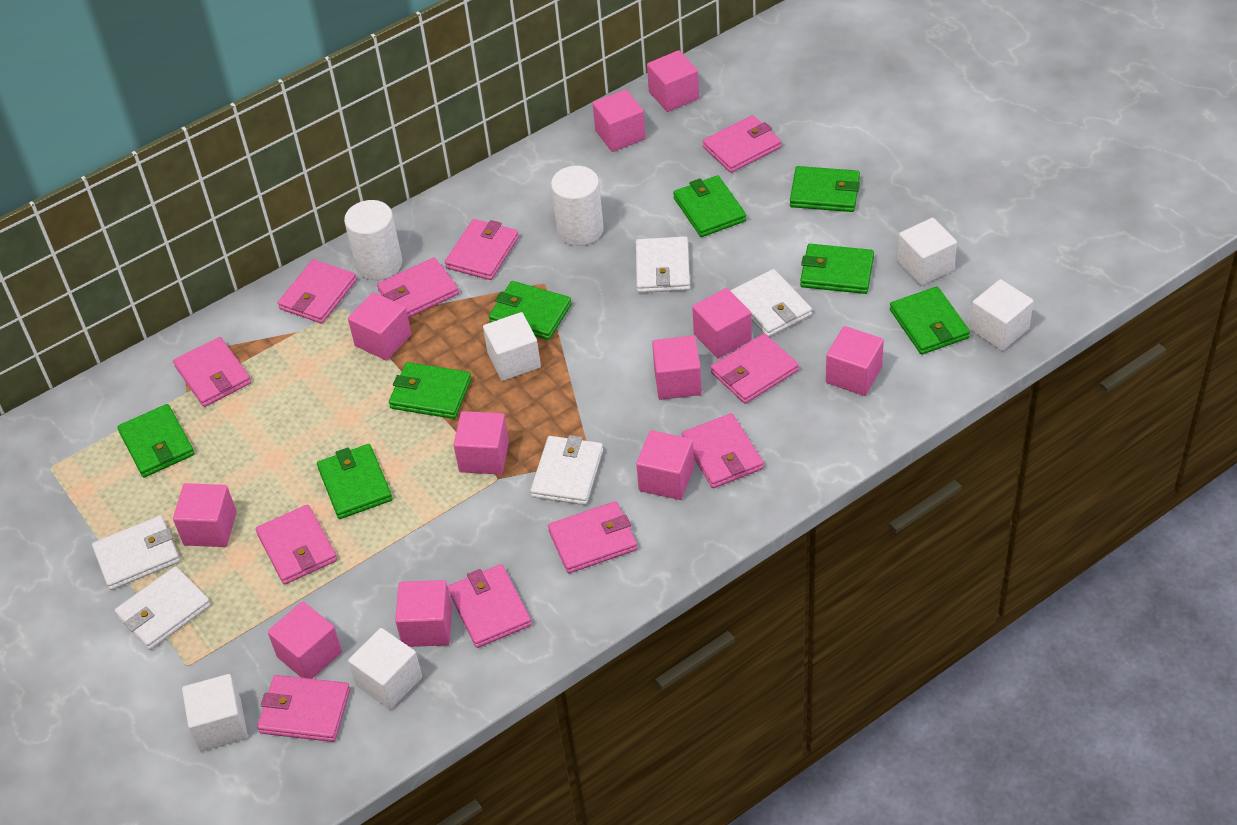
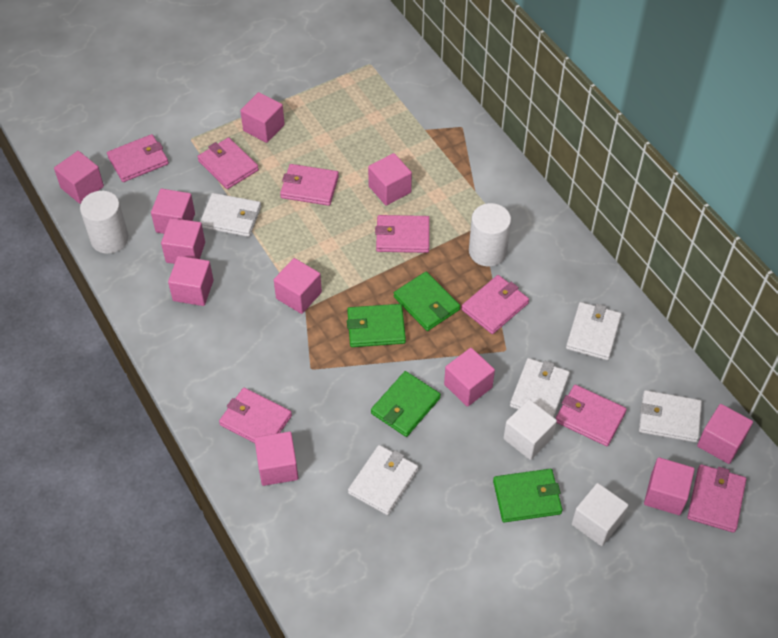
green wallet: [117,404,194,477] [317,444,393,519] [389,362,472,419] [489,281,572,340] [673,175,746,237] [790,166,860,212] [800,244,874,294] [890,286,970,355] = 8 -> [347,304,406,347] [371,371,441,437] [394,272,460,331] [493,469,562,523] = 4
pink wallet: [173,337,251,407] [256,504,337,585] [257,675,350,742] [278,259,357,323] [377,257,459,318] [445,219,519,280] [448,564,532,648] [548,501,637,573] [682,413,764,488] [702,115,781,173] [711,333,799,404] = 11 -> [107,134,169,182] [197,137,259,189] [219,388,292,443] [280,164,339,206] [375,215,430,253] [461,275,529,334] [556,385,627,446] [687,464,746,533] = 8
white cube: [182,674,248,751] [348,628,422,709] [483,312,541,381] [897,218,957,286] [970,279,1033,351] = 5 -> [503,399,557,460] [572,483,629,546] = 2

